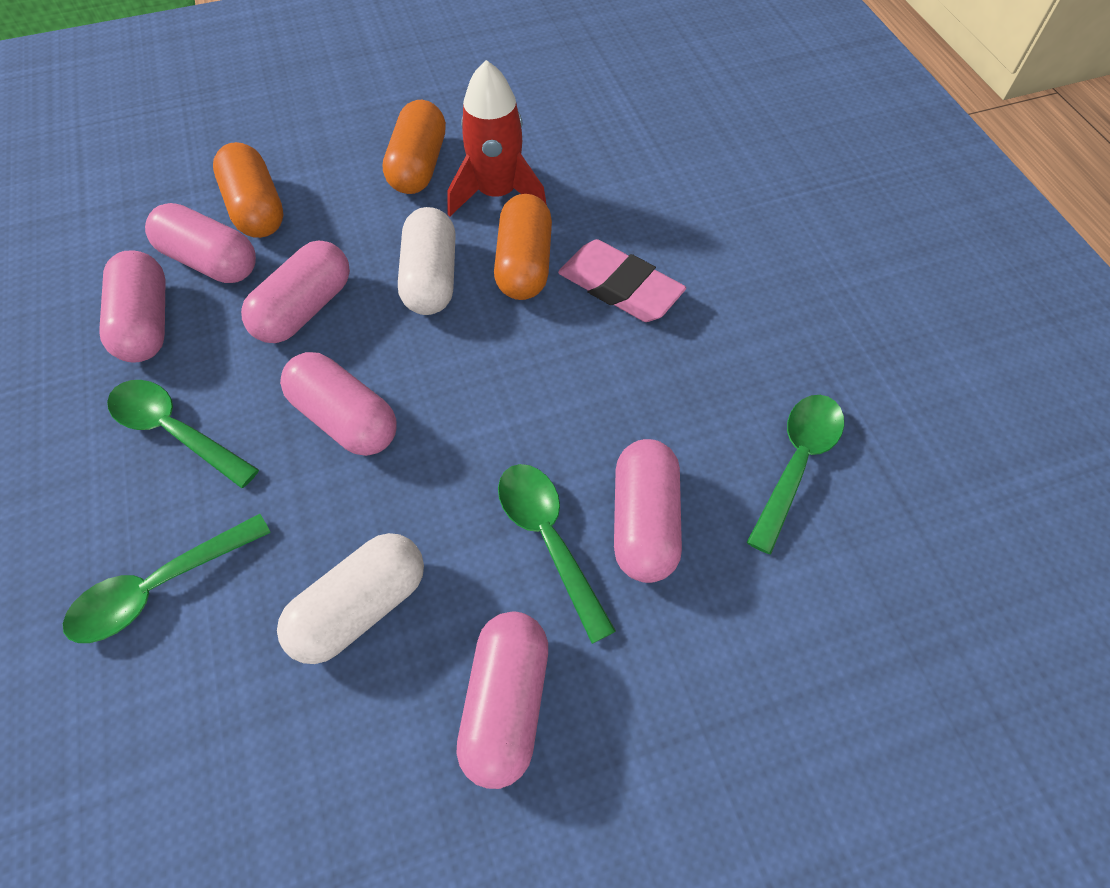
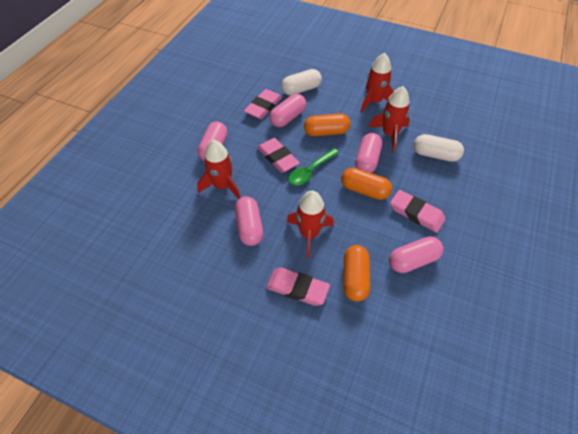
green spoon: [63,514,271,643] [107,380,259,488] [498,464,616,644] [746,395,844,554] = 4 -> [289,148,339,185] = 1
pink capsule: [99,250,166,363] [145,203,256,283] [241,241,350,343] [280,352,397,456] [456,612,548,789] [614,439,682,583] = 6 -> [198,121,227,161] [235,196,263,246] [269,94,306,127] [355,133,382,173] [389,236,444,273] = 5
pink eraser: [558,239,686,322] = 1 -> [244,89,282,119] [257,138,300,173] [266,267,330,306] [390,190,445,233] = 4
red rocket: [447,60,547,217] = 1 -> [197,140,241,199] [287,191,334,258] [360,53,394,113] [369,86,410,151] = 4

